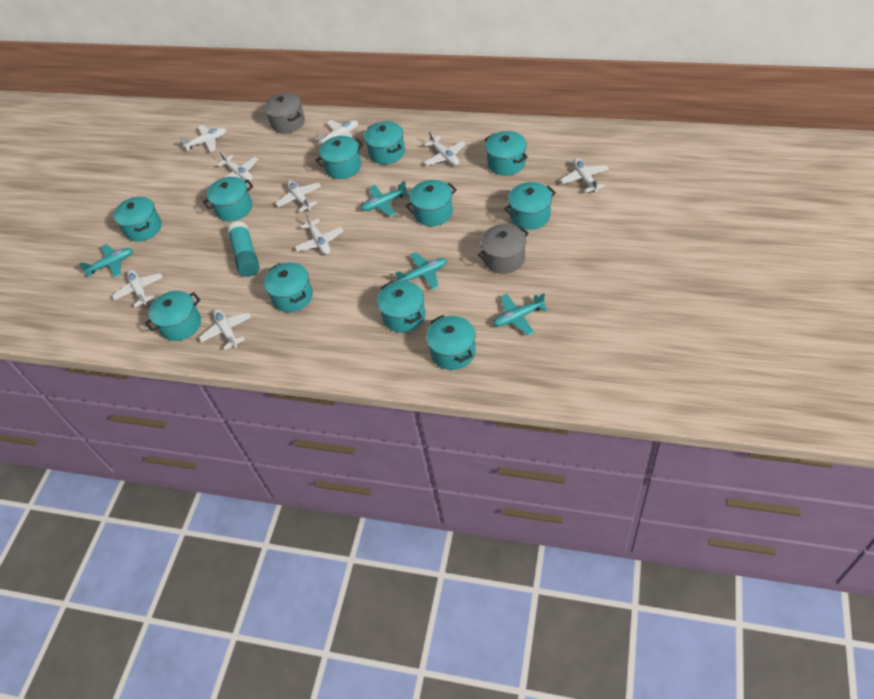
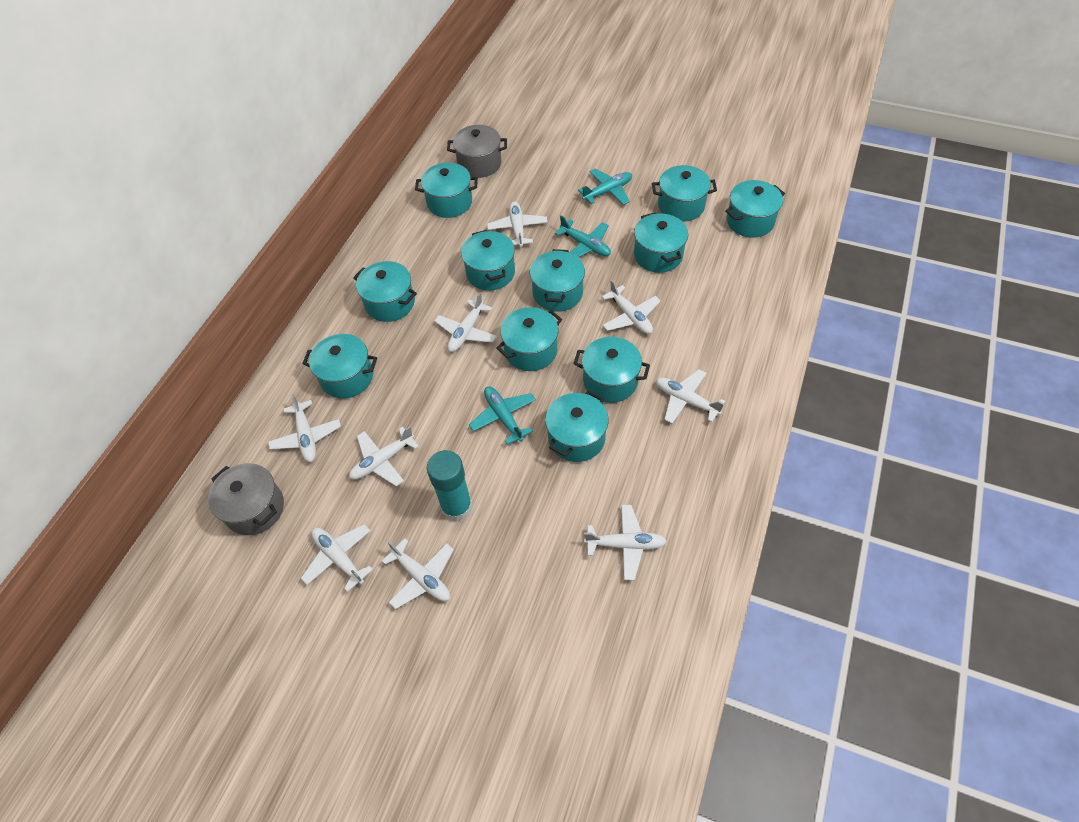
turquoise plane: [79,244,133,278] [361,181,409,217] [395,252,447,290] [493,293,548,336] = 4 -> [469,386,536,445] [555,216,611,258] [578,168,632,205] = 3

